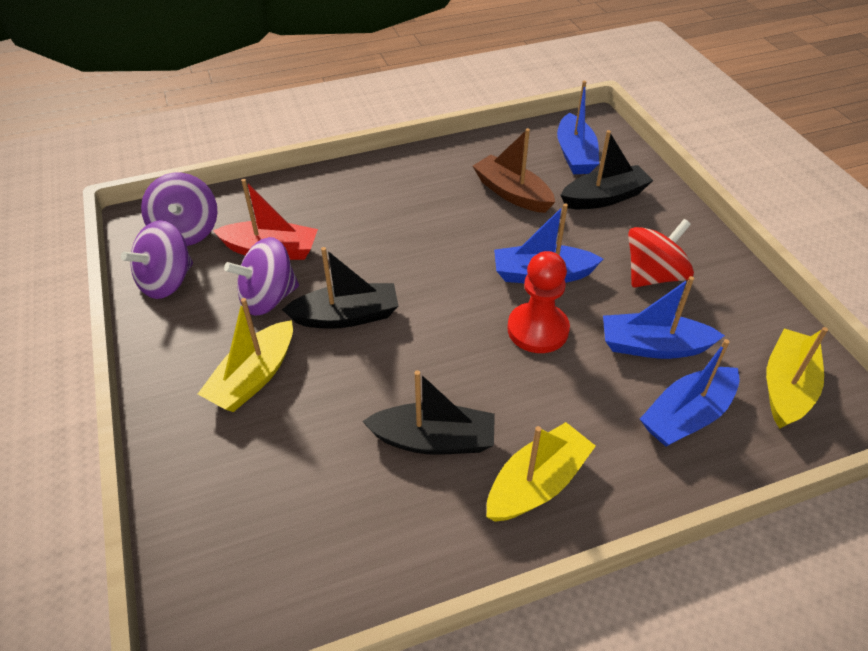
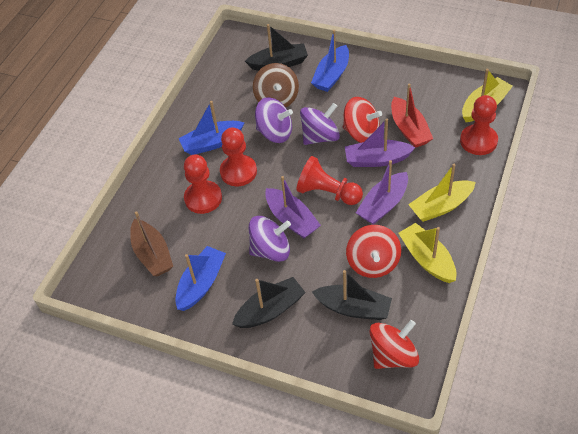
blue boat: [494,203,603,283] [557,81,599,174] [603,276,725,359] [640,339,740,447] = 4 -> [175,246,226,311] [178,101,245,155] [311,30,349,92] = 3
brown spinning top: none = 0 -> [253,63,299,107] = 1
purple boat: none = 0 -> [265,176,321,239] [345,119,415,167] [356,160,408,225] = 3
red pawn: [507,251,570,353] = 1 -> [184,155,222,214] [220,128,257,186] [296,156,363,205] [460,95,498,155] = 4
red spinning top: [628,219,694,287] = 1 -> [343,97,382,143] [346,225,401,278] [369,320,419,369] = 3

